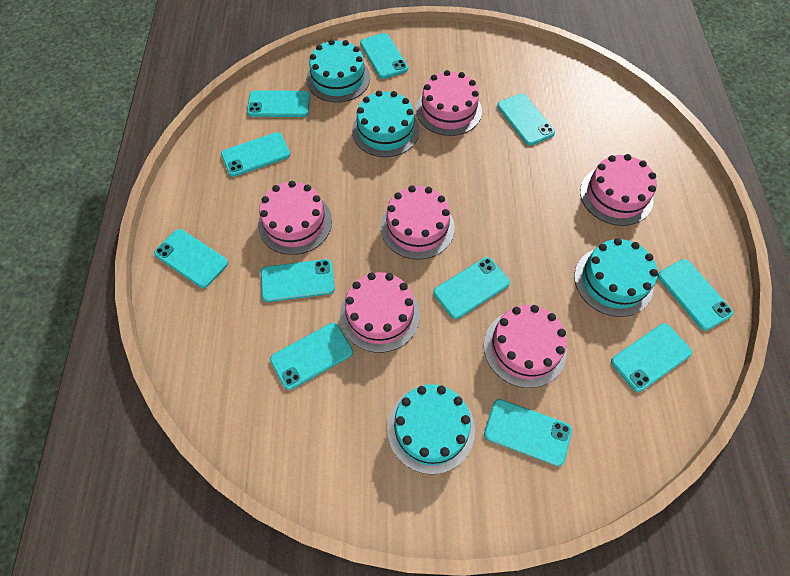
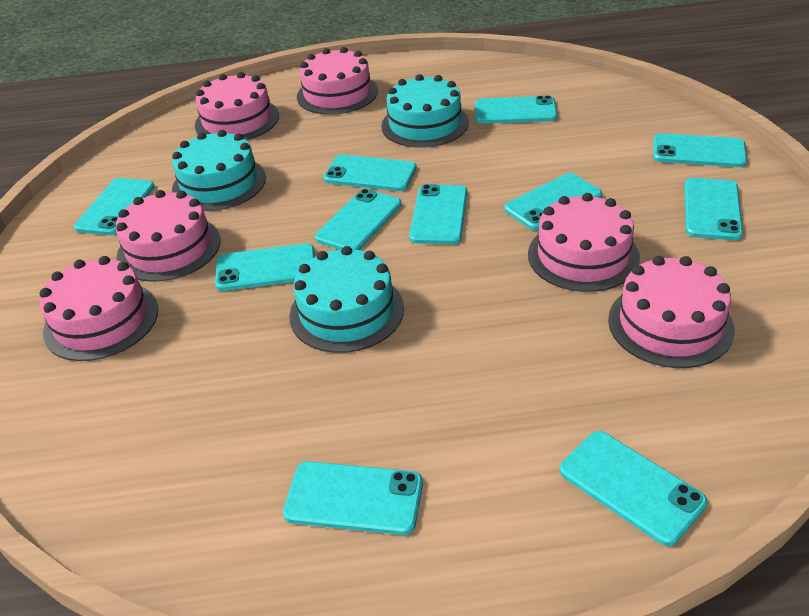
turquoise cake: [306,39,370,103] [352,90,419,157] [387,384,475,474] [574,238,658,317] = 4 -> [172,130,266,211] [289,246,404,353] [381,74,469,148] = 3

